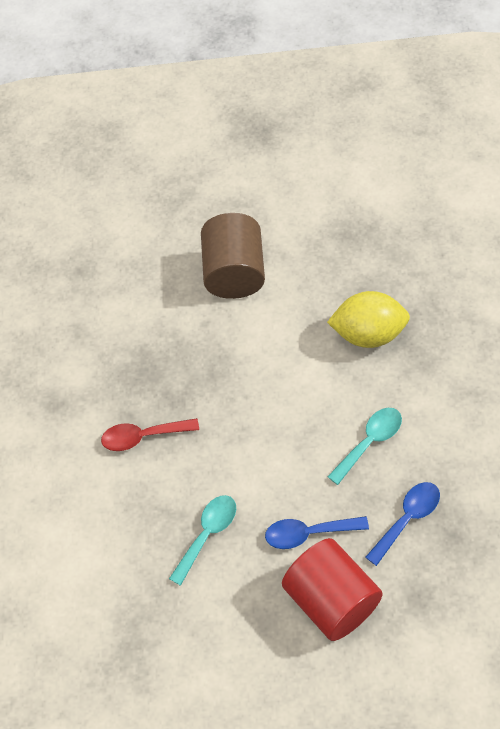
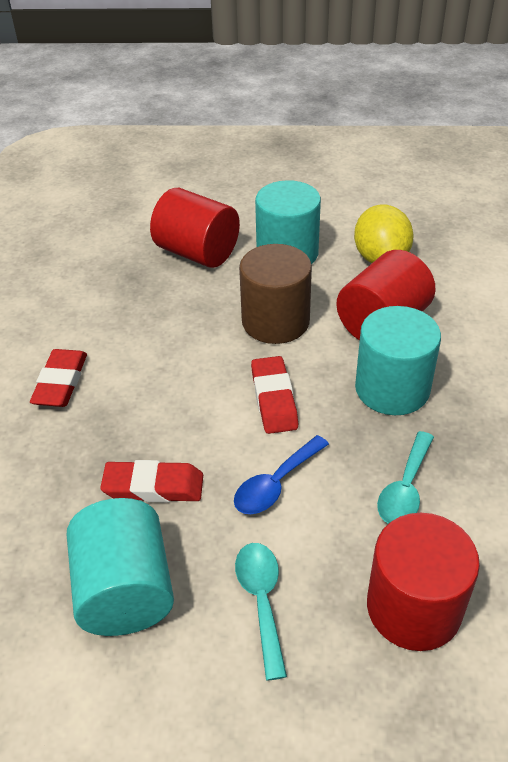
blue spoon: [265,516,369,549] [365,482,440,566] = 2 -> [234,435,329,514] = 1
red cylinder: [282,538,383,641] = 1 -> [150,188,240,268] [336,250,436,341] [367,513,480,651] = 3
red eraser: none = 0 -> [30,349,87,407] [100,460,203,503] [251,356,298,434] = 3
red spoon: [101,418,199,451] = 1 -> none = 0
turquoise cylinder: none = 0 -> [67,498,174,636] [255,180,321,264] [355,306,441,415] = 3

